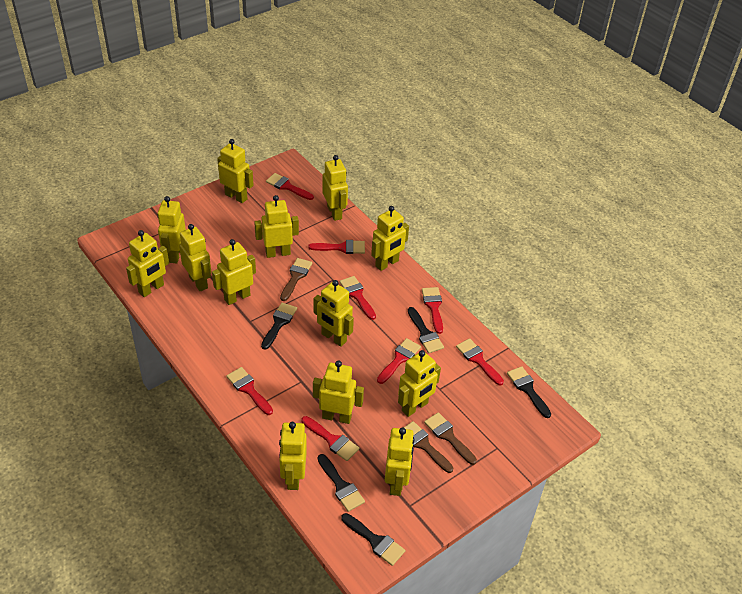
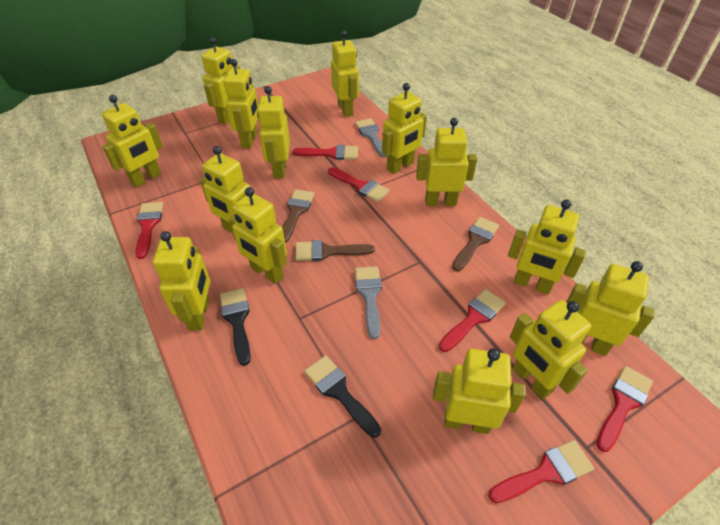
black brush: [261,303,297,350] [318,454,365,512] [341,513,405,566] [408,307,444,353] [507,366,551,418] = 5 -> [220,288,251,366] [304,355,381,438] = 2
grey brush: none = 0 -> [355,118,387,158] [355,266,382,339] = 2
red brush: [226,367,273,415] [266,173,314,200] [301,416,359,461] [308,240,365,254] [339,276,376,320] [377,338,421,384] [422,287,443,334] [456,338,504,385] = 8 -> [135,202,164,259] [293,145,358,160] [328,167,390,202] [439,289,506,352] [489,440,594,503] [596,366,653,452] = 6
yellow robot: [126,230,169,297] [157,196,186,264] [179,224,211,292] [212,239,256,305] [217,139,254,203] [254,195,299,258] [279,422,307,490] [313,361,364,424] [314,280,354,347] [323,155,348,221] [371,206,409,271] [385,428,414,496] [398,350,441,417] = 13 -> [102,95,163,188] [153,231,210,330] [200,146,250,233] [201,37,240,124] [223,59,258,149] [229,187,287,284] [257,86,290,178] [331,30,359,117] [382,83,427,174] [416,118,477,206] [433,348,525,434] [508,200,586,294] [510,300,592,399] [566,261,655,356] = 14

